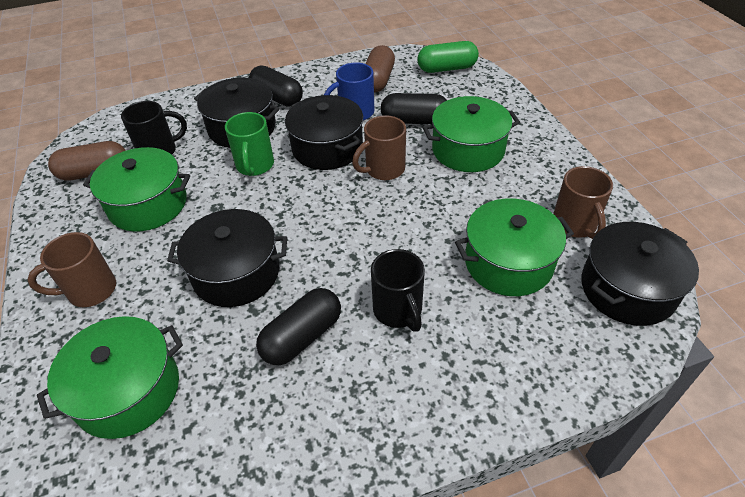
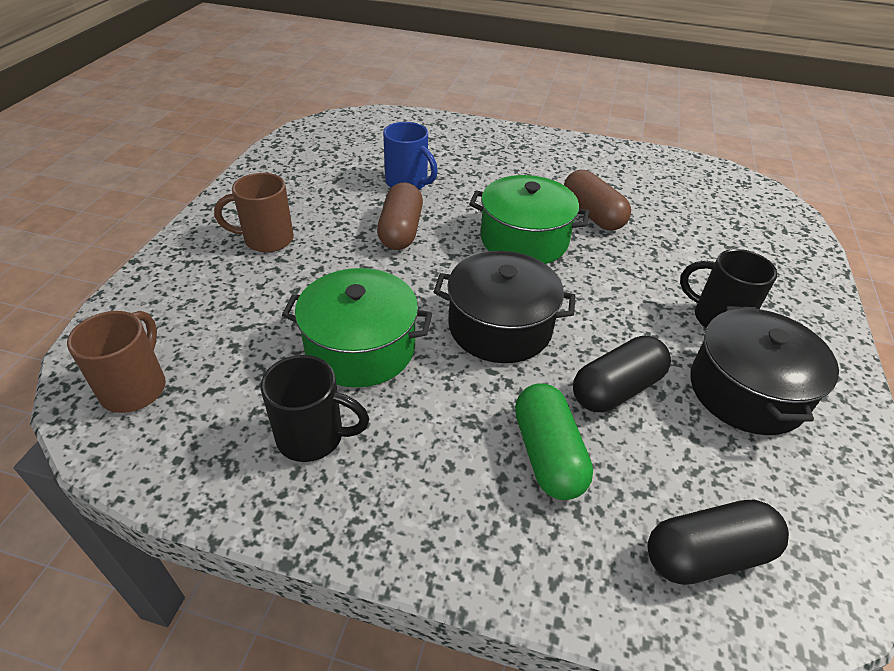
black capsule: [249,66,303,106] [256,288,341,365] [381,93,447,124] = 3 -> [573,336,671,412] [647,499,789,585] = 2
black pot: [167,209,287,307] [194,77,280,148] [285,95,363,170] [581,222,699,326] = 4 -> [434,251,575,363] [690,306,839,435] = 2
brown mug: [28,232,116,307] [352,115,406,180] [553,166,613,239] = 3 -> [67,311,166,413] [214,173,294,252] = 2
green mug: [225,112,274,176] = 1 -> none = 0
green pot: [37,316,183,439] [83,147,190,232] [422,96,520,172] [455,198,574,296] = 4 -> [282,268,432,388] [469,175,589,264] = 2

